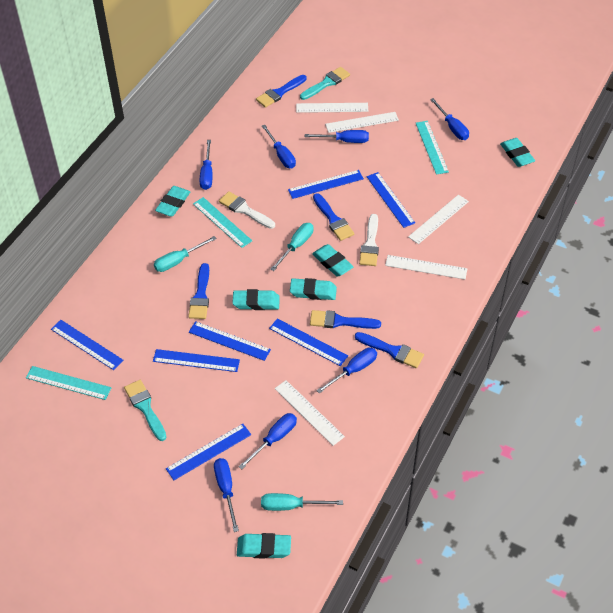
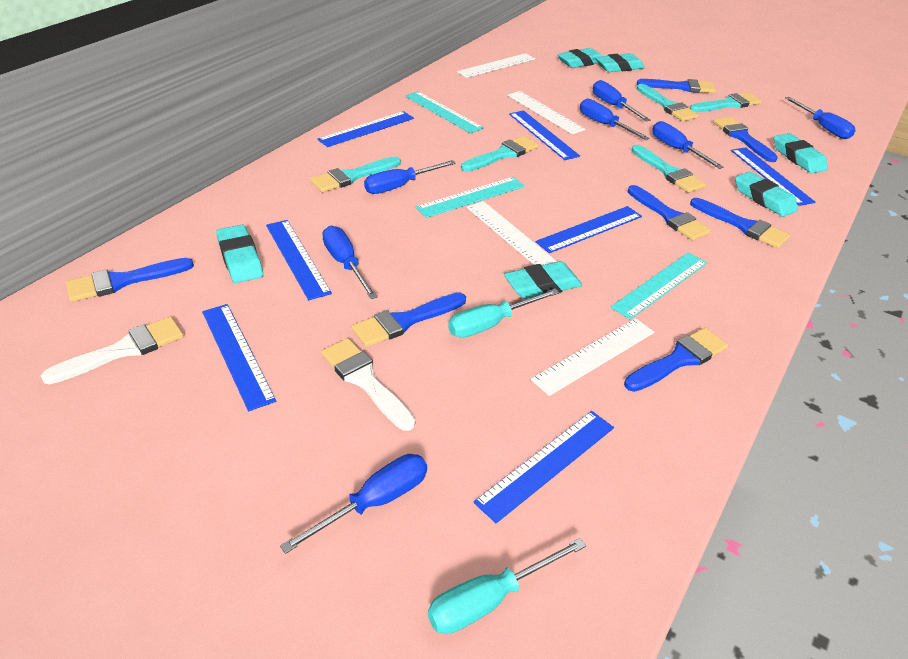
blue brush: [188,263,209,319] [256,75,307,108] [310,310,381,329] [313,193,354,241] [355,332,424,368] = 5 -> [66,258,194,302] [352,293,466,347] [624,328,728,392] [628,185,711,241] [637,79,716,93] [690,198,790,248] [713,117,778,162] = 7
turquoise brush: [124,380,166,441] [300,67,350,100] = 2 -> [310,156,401,192] [461,136,539,172] [631,145,706,193] [637,84,699,121] [690,93,762,112] = 5
turquoise screwdriver: [154,236,217,272] [261,493,343,511] [270,223,313,271] = 3 -> [428,538,586,634] [448,288,559,338] = 2
white ruler: [275,380,345,446] [296,103,368,113] [325,112,399,133] [385,255,467,279] [408,195,469,244] = 5 -> [457,53,535,78] [467,201,557,265] [508,91,585,134] [531,318,654,396] = 4

